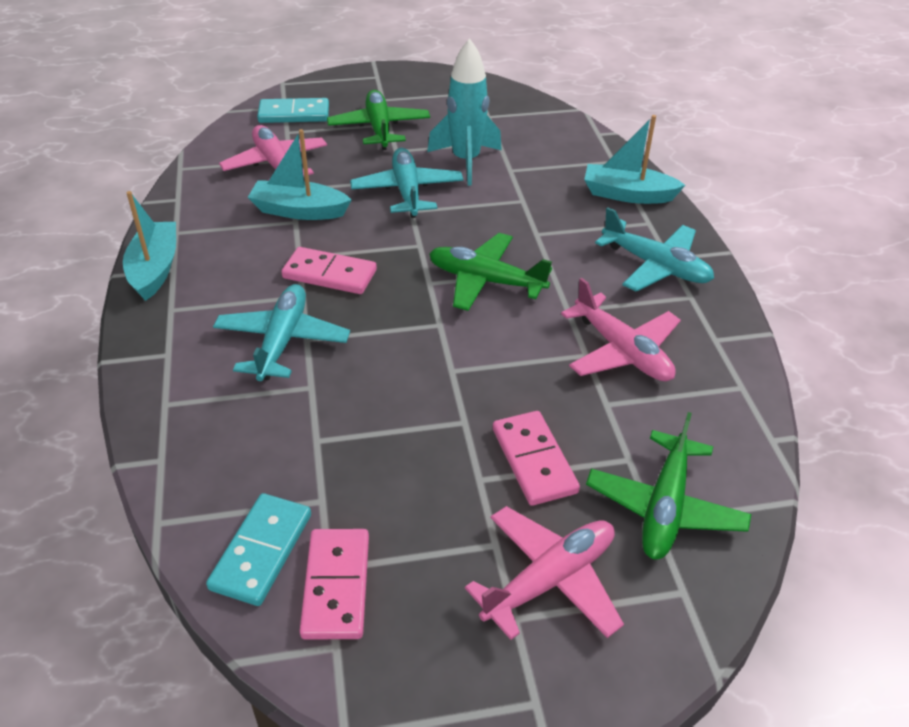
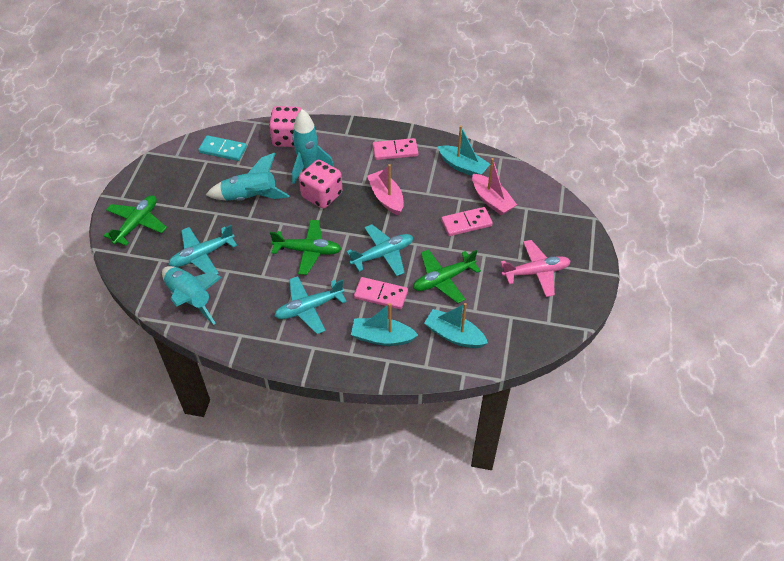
pink boat: none = 0 -> [367,164,404,216] [472,158,517,215] = 2
pink dice: none = 0 -> [269,106,302,147] [299,160,342,208] = 2
pink plane: [219,125,327,180] [465,506,624,640] [561,278,681,381] = 3 -> [501,240,571,297] = 1
turquoise domino: [206,493,311,606] [257,98,329,123] = 2 -> [198,135,247,161] = 1
turquoise rocket: [427,38,502,186] = 1 -> [162,266,222,325] [206,153,289,201] [292,109,334,184] = 3

